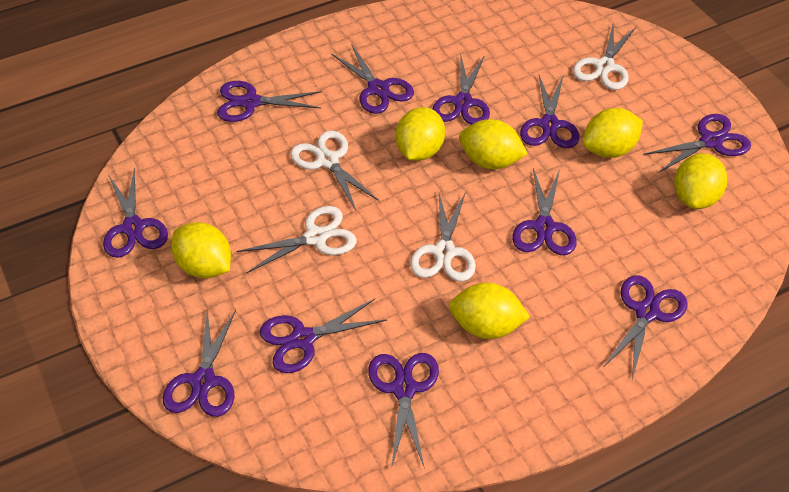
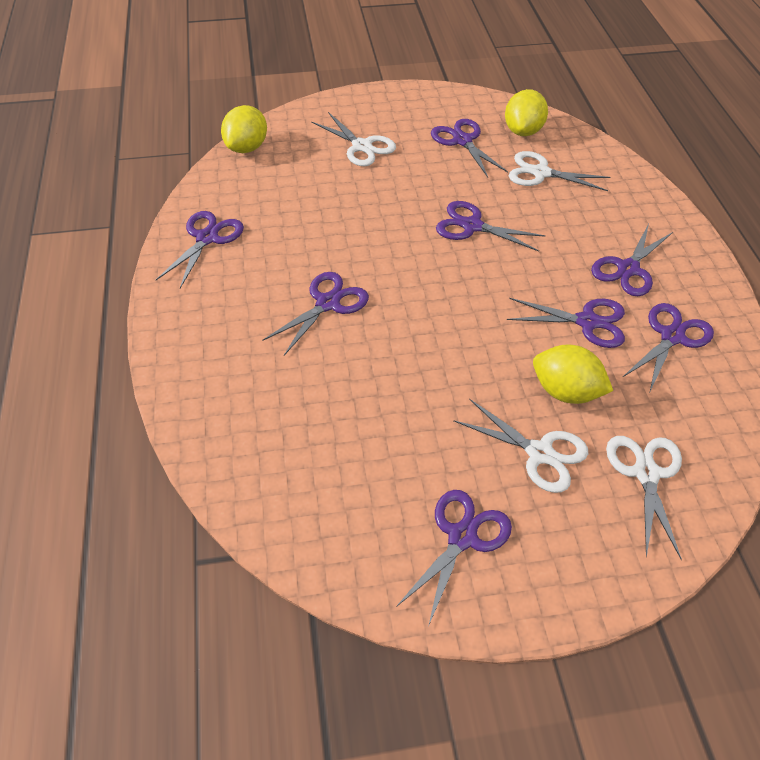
purple scissors: [103,168,168,258] [162,310,236,417] [217,81,322,122] [260,299,387,373] [331,44,414,114] [368,353,439,466] [432,55,490,125] [512,168,577,255] [520,75,579,148] [604,275,687,380] [643,114,751,173] = 11 -> [156,211,244,288] [262,272,369,355] [396,490,512,627] [431,119,508,177] [436,201,546,251] [507,298,625,348] [591,224,673,296] [623,303,714,391] = 8
yellow lemon: [171,222,231,278] [396,107,445,161] [449,283,530,339] [459,119,528,169] [583,108,643,158] [674,153,727,209] = 6 -> [221,105,267,153] [505,89,548,136] [533,345,613,404] = 3

